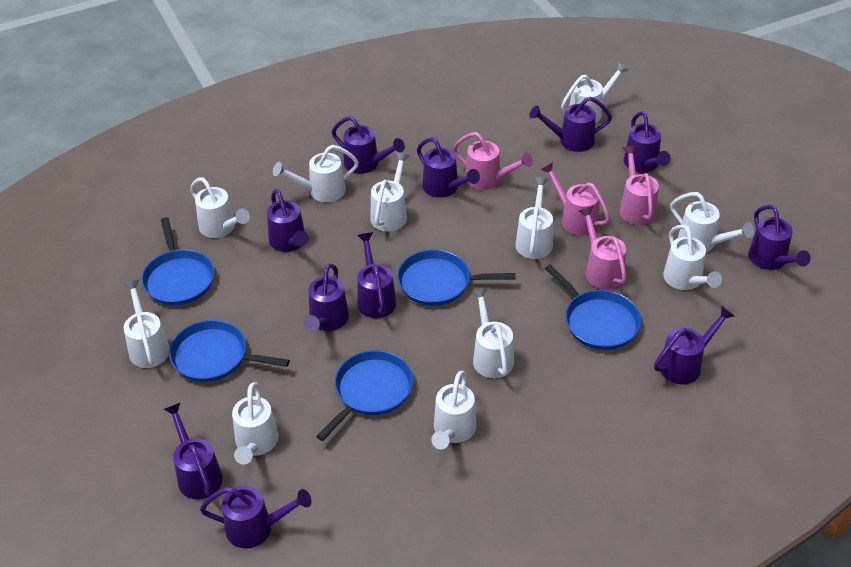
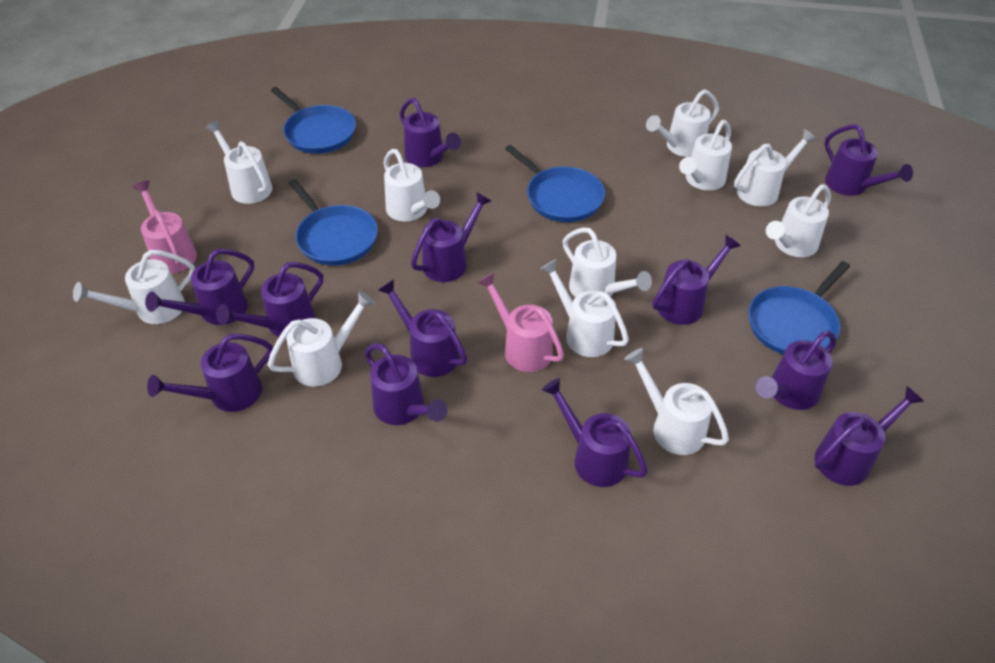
blue pan: [141,217,215,305] [169,320,290,382] [316,350,413,441] [397,249,516,306] [545,264,641,350] = 5 -> [271,87,356,154] [288,179,378,266] [505,145,605,222] [748,261,850,354] = 4
pink watering can: [453,132,533,190] [540,162,610,235] [579,206,627,289] [620,146,659,225] = 4 -> [132,180,197,274] [477,273,564,372] = 2
purple watering can: [164,402,223,499] [200,486,312,549] [267,189,308,252] [303,264,349,332] [332,116,405,174] [357,233,396,318] [417,138,480,197] [529,97,612,152] [624,111,671,173] [654,306,734,384] [748,205,811,270] = 11 -> [145,249,254,325] [147,334,273,412] [216,262,323,337] [365,343,447,425] [378,279,467,377] [400,98,461,167] [411,192,491,282] [542,378,648,487] [653,235,741,325] [756,331,836,410] [815,386,925,486] [824,124,913,196] = 12

